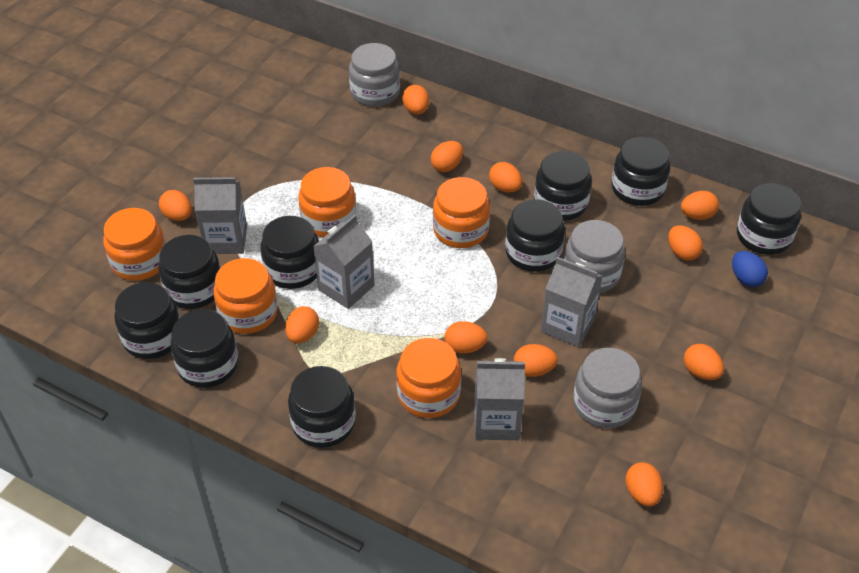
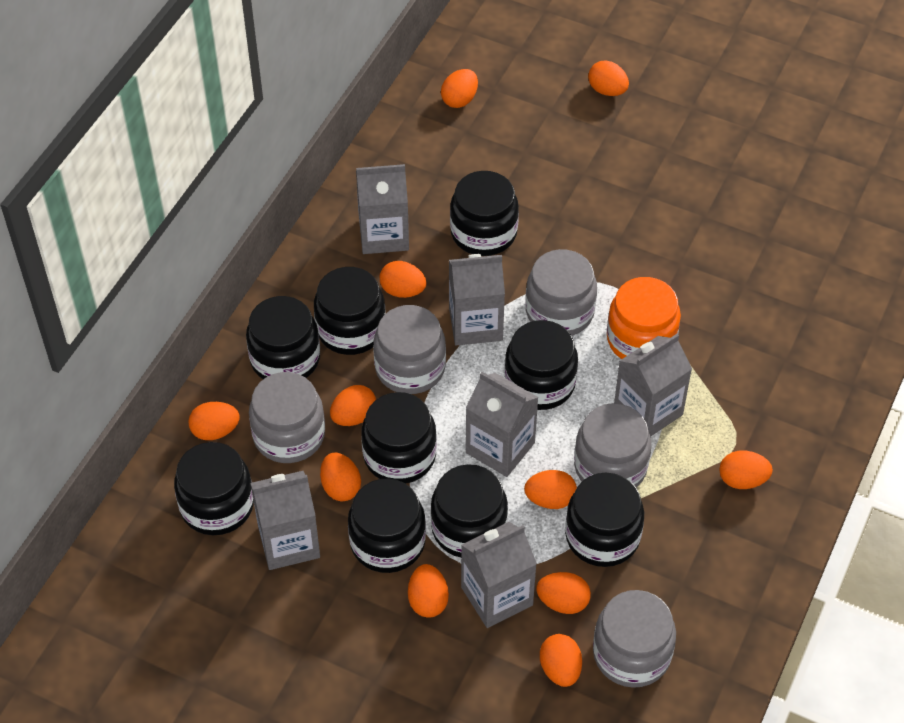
blue egg: [732,251,768,287] = 1 -> none = 0
grey carton: [193,177,247,254] [313,214,374,309] [474,358,525,440] [541,257,603,347] = 4 -> [250,471,320,570] [356,164,409,254] [449,254,505,346] [461,522,537,628] [466,372,539,477] [614,334,692,437] = 6
grey jar: [349,43,400,107] [564,220,625,293] [573,348,642,428] = 3 -> [249,372,325,463] [373,305,446,394] [525,249,597,336] [574,403,651,488] [593,590,676,688] = 5
orange jar: [103,208,166,281] [213,258,278,334] [298,167,356,237] [396,338,461,418] [433,177,490,248] = 5 -> [607,277,681,359] = 1

